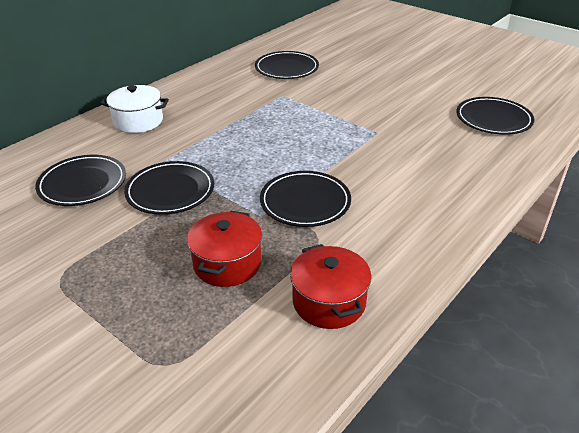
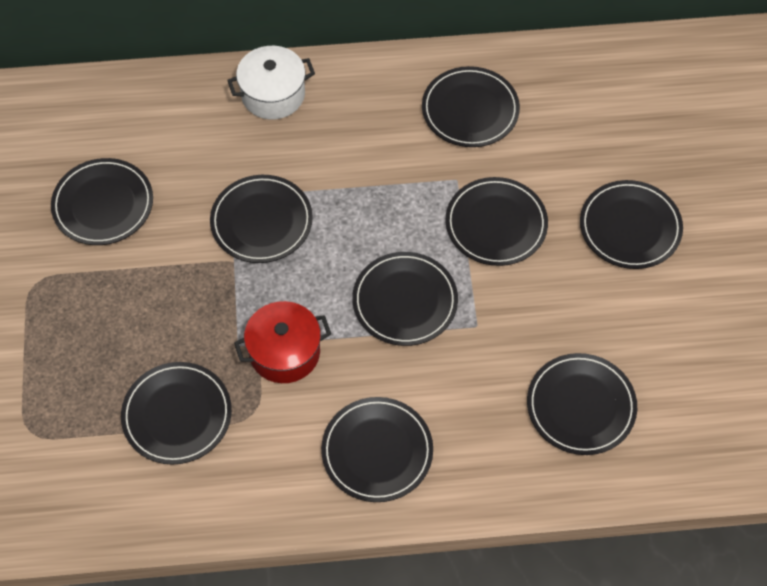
black plate: [35,155,126,206] [124,161,214,215] [255,51,319,79] [260,171,351,227] [456,97,534,135] = 5 -> [51,158,153,245] [121,362,232,465] [210,175,313,263] [321,397,433,502] [352,252,458,346] [422,66,520,147] [445,177,548,266] [527,353,637,455] [580,180,683,269] = 9
red pot: [187,211,262,287] [290,244,371,329] = 2 -> [234,301,331,383] = 1

